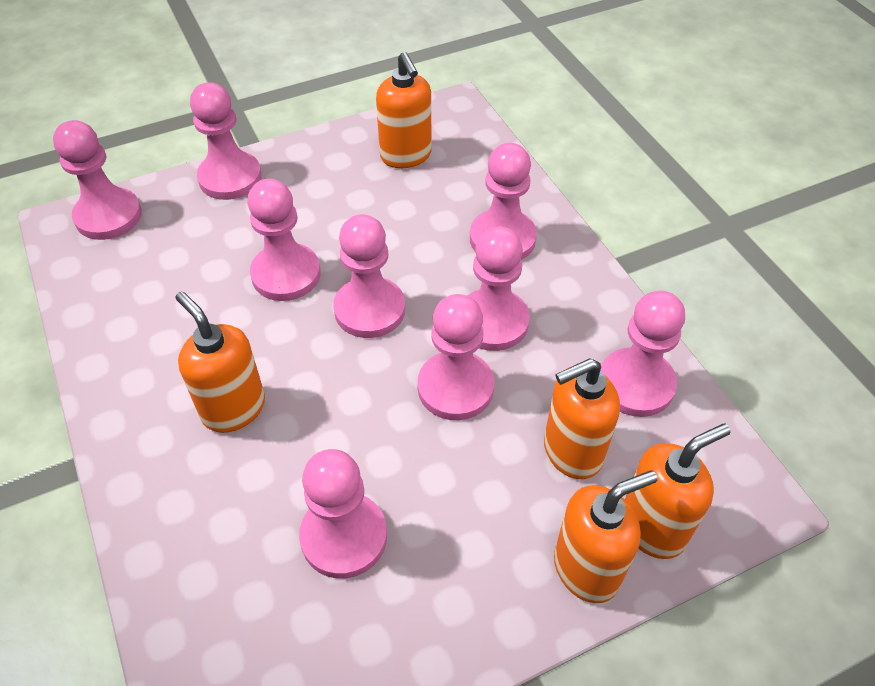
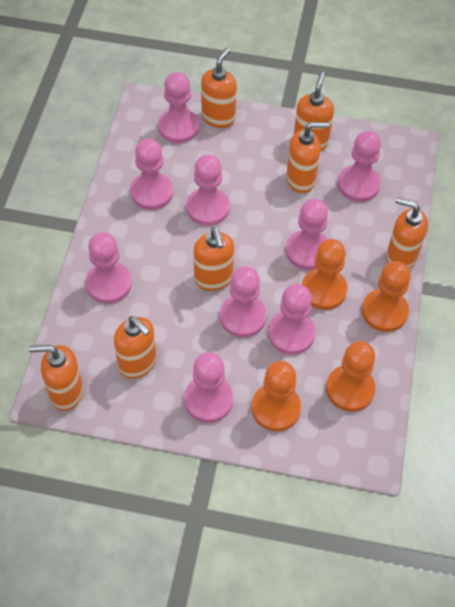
orange pawn: none = 0 -> [251,361,301,431] [302,239,348,310] [326,341,376,412] [362,261,411,332] = 4
orange soap dispenser: [175,291,265,433] [376,52,432,168] [544,358,620,479] [554,470,657,603] [625,424,731,559] = 5 -> [29,345,83,411] [114,316,157,379] [194,227,234,291] [201,48,237,128] [286,122,329,193] [294,72,334,151] [386,197,428,269] = 7

